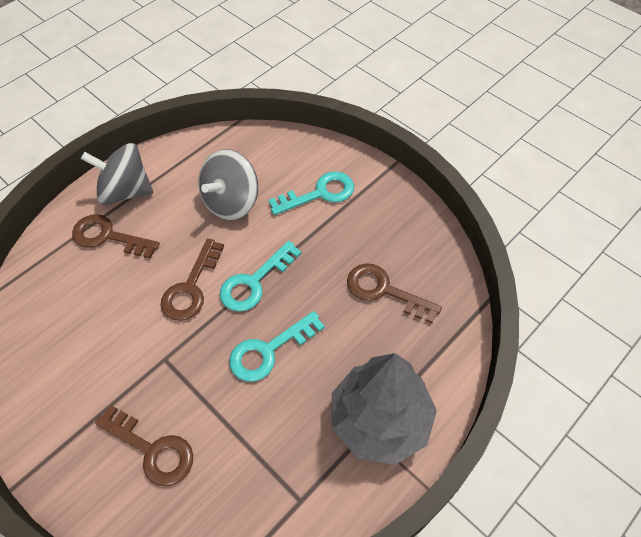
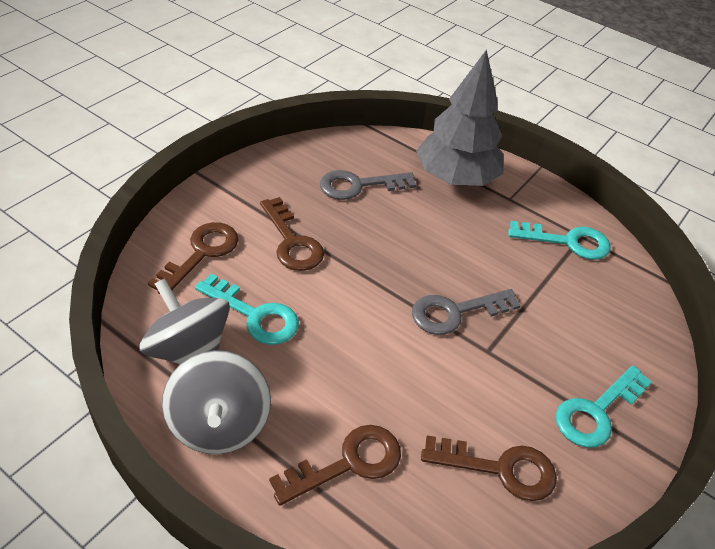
grey key: none = 0 -> [320,170,416,200] [412,289,521,335] = 2

